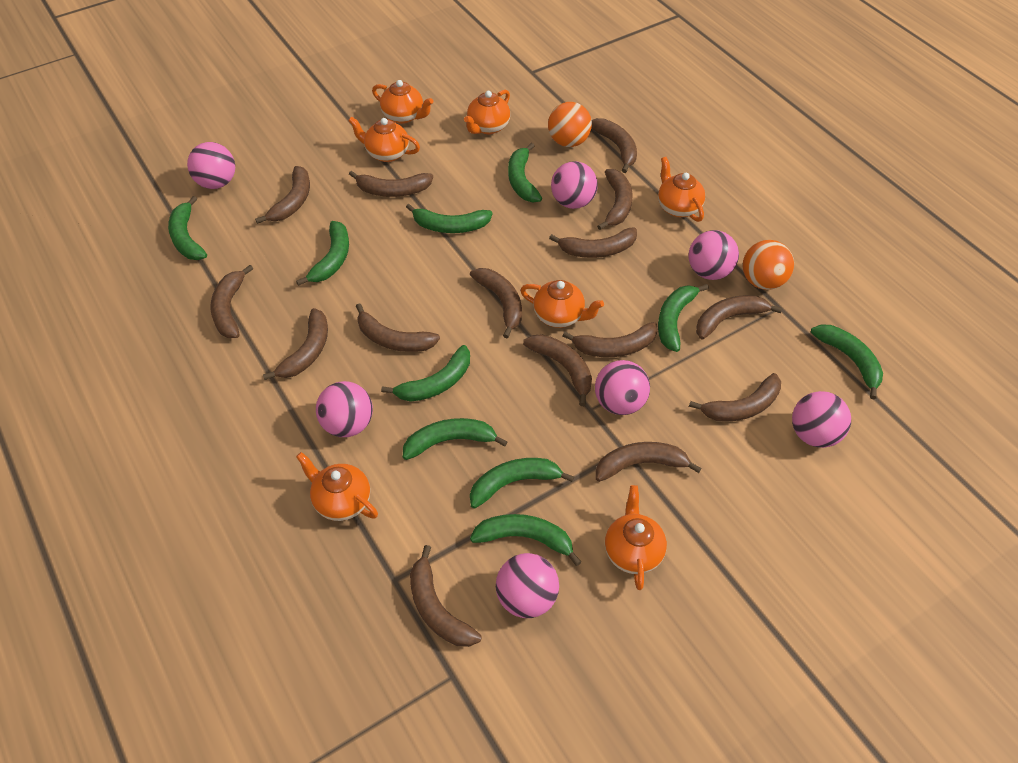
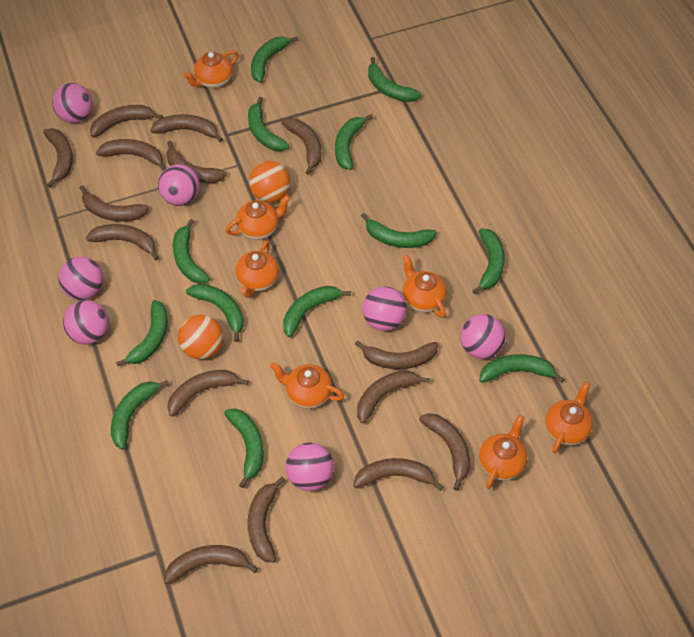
green banana: [168,196,207,260] [296,221,349,286] [381,345,470,402] [403,418,508,460] [406,204,493,233] [470,458,574,508] [470,514,581,566] [508,143,542,202] [658,284,709,352] [811,324,883,399] = 10 -> [111,380,169,450] [116,300,168,366] [173,219,210,284] [186,284,244,342] [224,408,264,488] [248,97,289,151] [251,37,298,83] [283,286,351,337] [335,114,373,170] [361,213,437,248] [368,57,422,102] [473,228,505,294] [479,354,564,383] = 13

